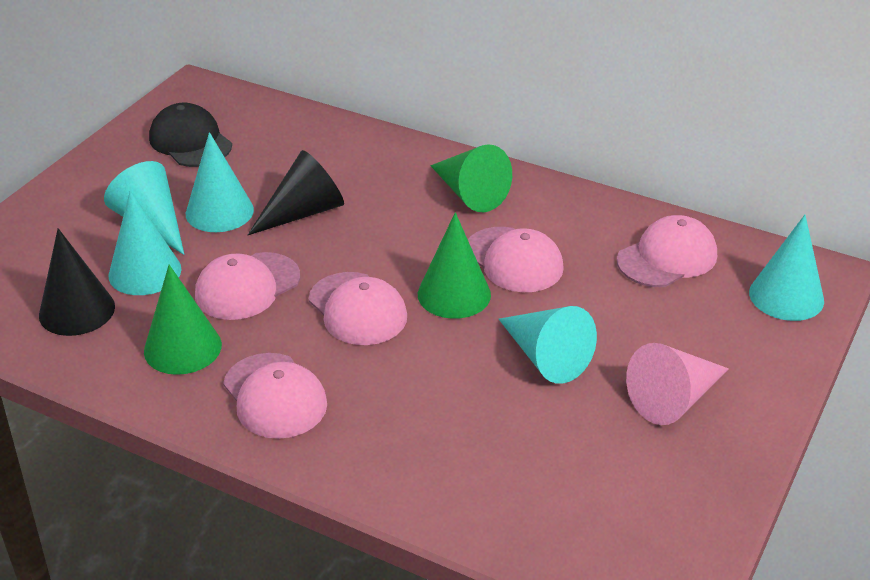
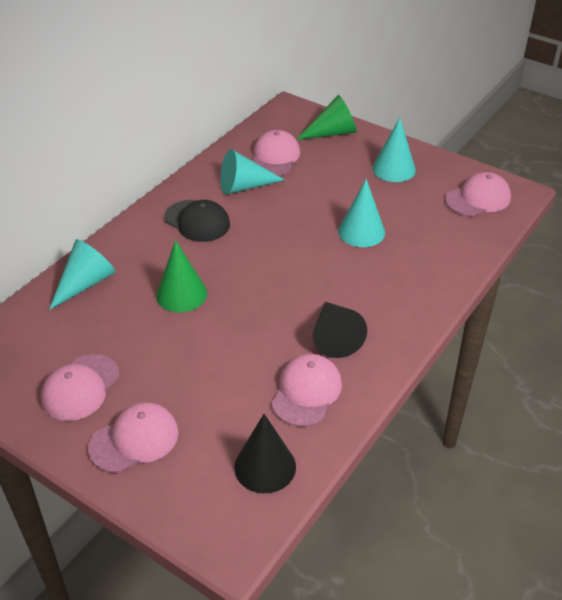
green cone: [144,265,222,375] [418,212,491,319] [431,144,512,213] = 3 -> [156,240,207,312] [296,95,357,140] = 2
pink cone: [626,343,729,425] = 1 -> none = 0
turquoise cone: [104,161,184,255] [109,191,181,295] [186,132,254,232] [499,306,597,384] [749,215,824,321] = 5 -> [49,239,116,310] [220,149,285,195] [338,179,385,247] [372,118,416,182] = 4

